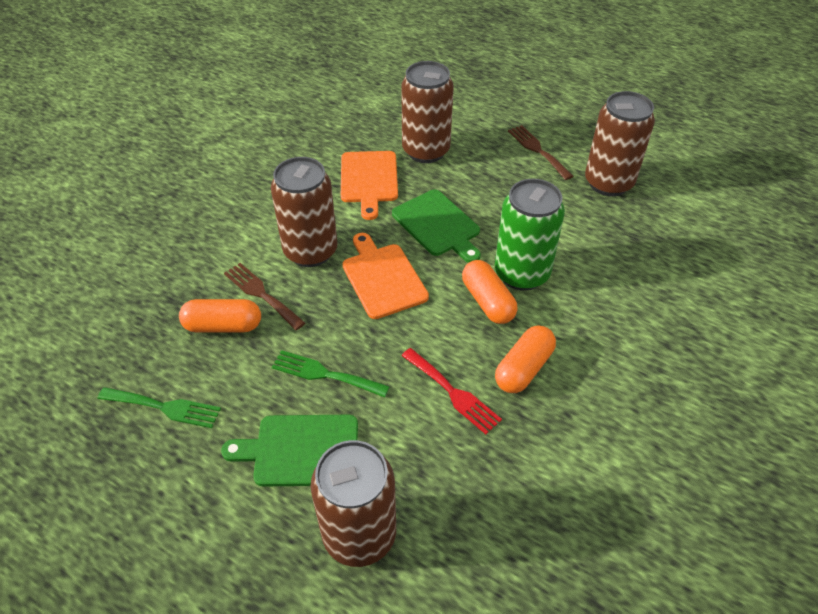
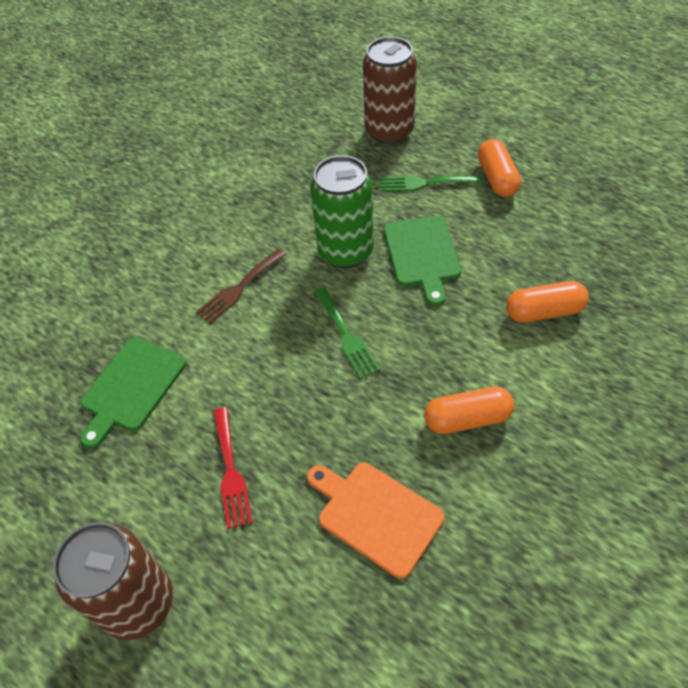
brown can: [271,157,338,267] [311,440,396,567] [401,61,454,163] [585,91,655,196] = 4 -> [53,522,173,640] [363,37,417,144] = 2
brown fork: [224,263,305,330] [508,125,573,180] = 2 -> [196,249,286,324] = 1
orange cutting board: [341,151,398,220] [342,233,429,319] = 2 -> [307,462,444,579] = 1

